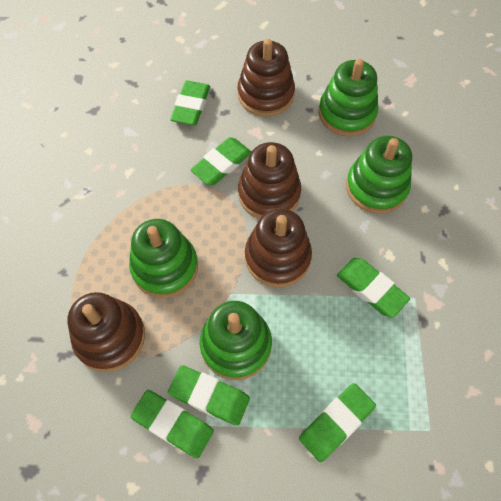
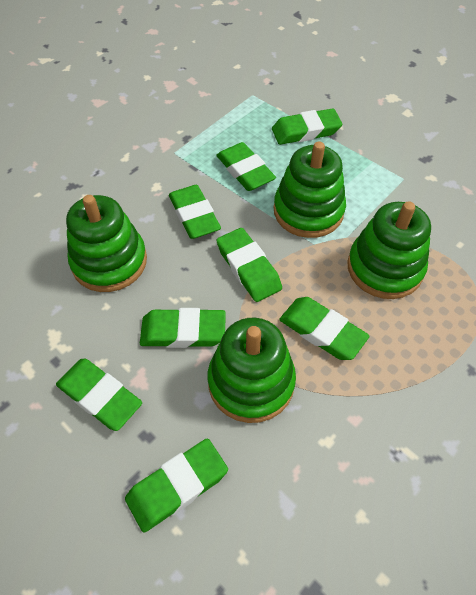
brown stacking toy: [67,292,145,372] [238,39,295,117] [238,142,301,219] [245,208,312,287] = 4 -> none = 0
green eraser: [130,390,214,458] [168,365,250,426] [170,80,210,125] [190,137,252,185] [299,383,376,462] [337,258,410,317] = 6 -> [56,359,142,431] [125,439,228,532] [140,308,226,348] [169,185,221,239] [216,142,276,191] [216,228,282,302] [272,108,342,145] [279,297,370,360] = 8

